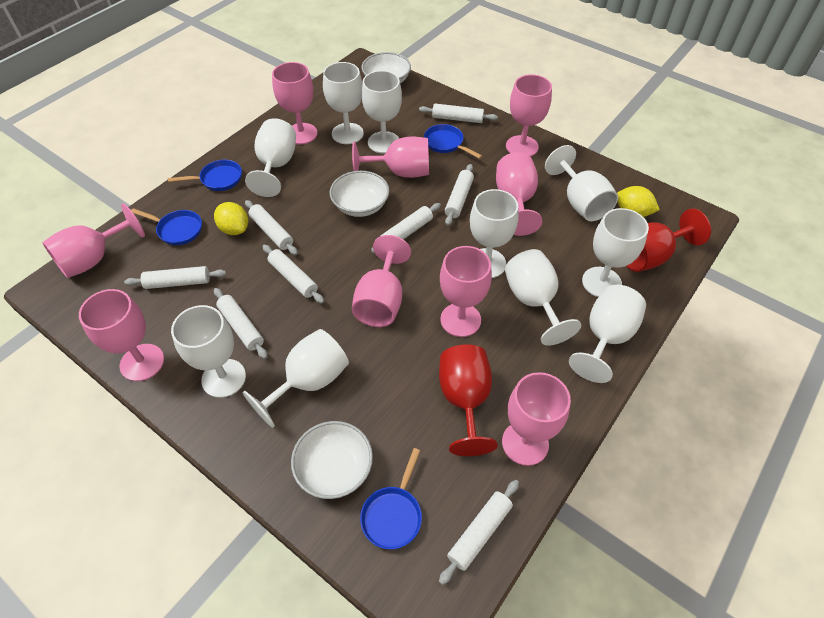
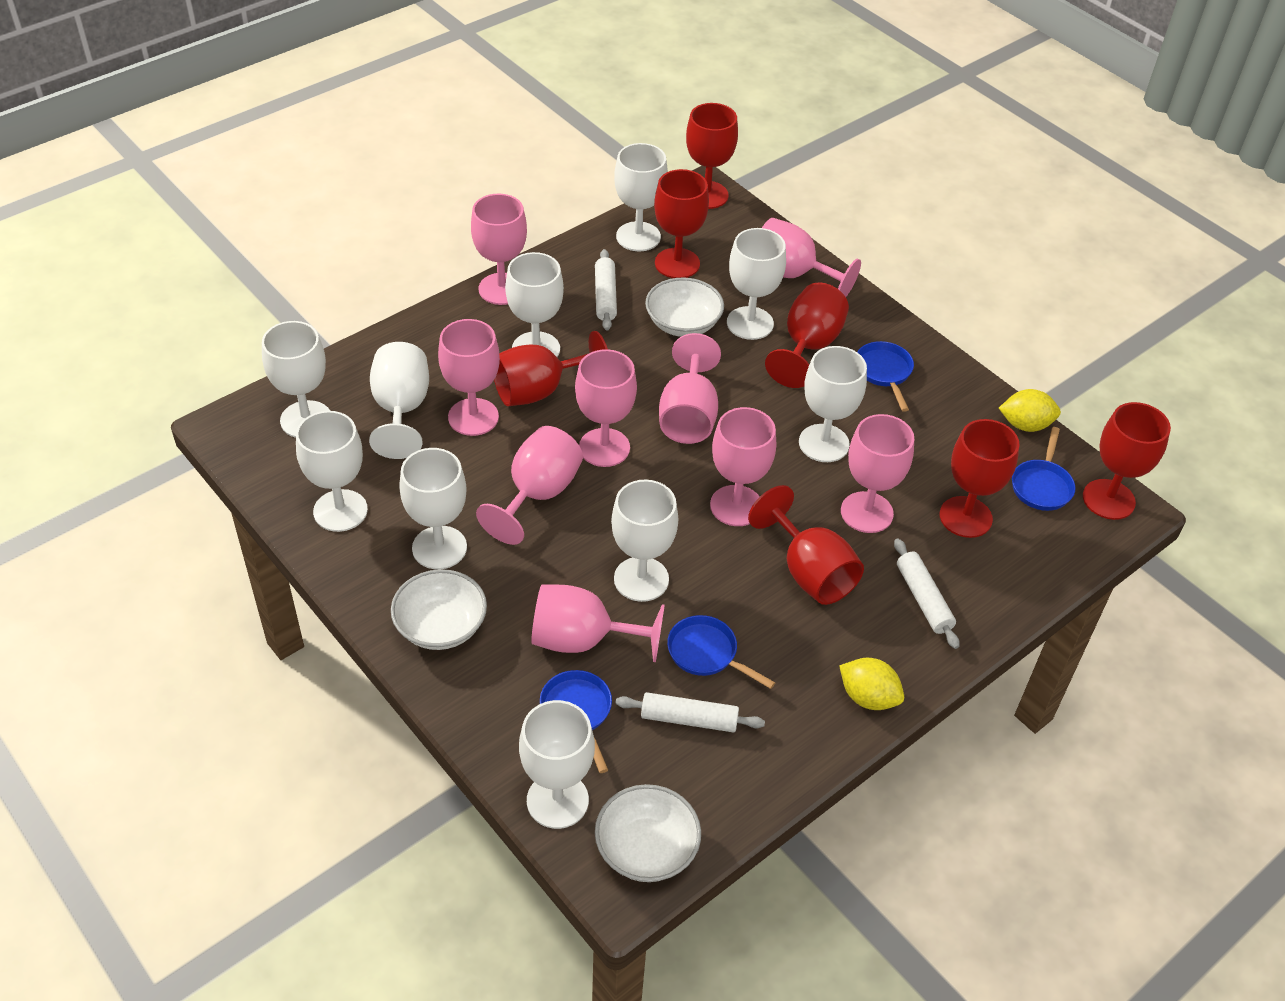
red goblet: [439,344,498,456] [626,209,711,272] = 2 -> [494,331,608,406] [654,169,709,278] [686,103,738,209] [748,485,864,605] [765,283,849,388] [939,419,1020,538] [1083,402,1171,520] = 7
white rolling pin: [124,266,226,289] [214,288,268,359] [245,200,298,255] [262,245,324,303] [371,203,441,253] [419,104,498,123] [439,480,519,585] [445,164,474,226] = 8 -> [595,249,617,331] [615,692,765,732] [894,538,959,649] = 3

